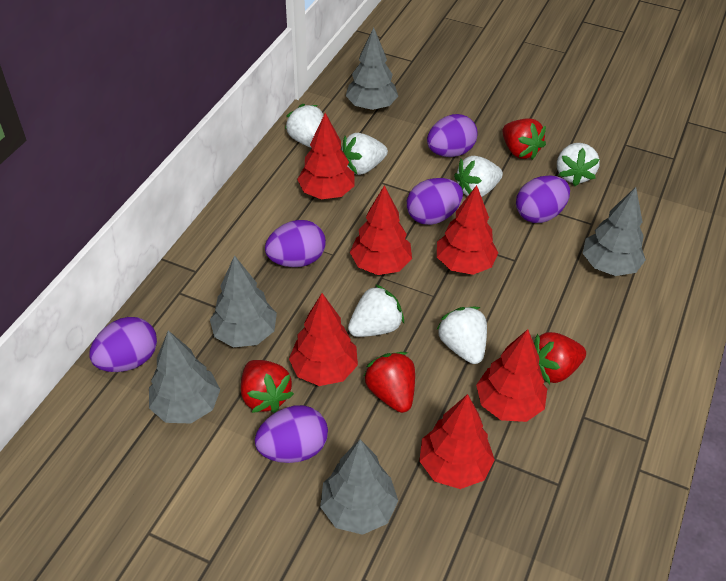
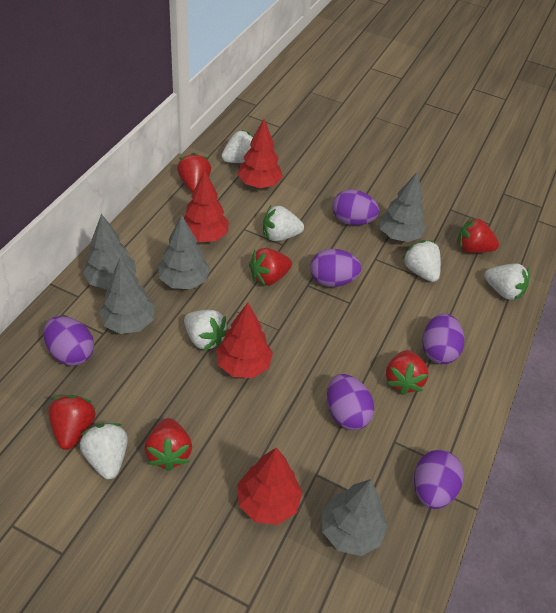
red strawberry: [241,360,294,413] [364,352,415,413] [502,118,546,160] [534,332,586,384] = 4 -> [48,395,96,450] [145,418,192,471] [177,153,211,192] [249,248,292,286] [386,350,428,395] [457,217,499,253] = 6
red tree: [289,293,358,386] [297,113,355,199] [350,185,412,275] [419,394,495,489] [437,185,498,275] [476,329,547,422] = 6 -> [184,170,229,242] [216,303,273,378] [237,119,283,188] [237,447,302,525] = 4

